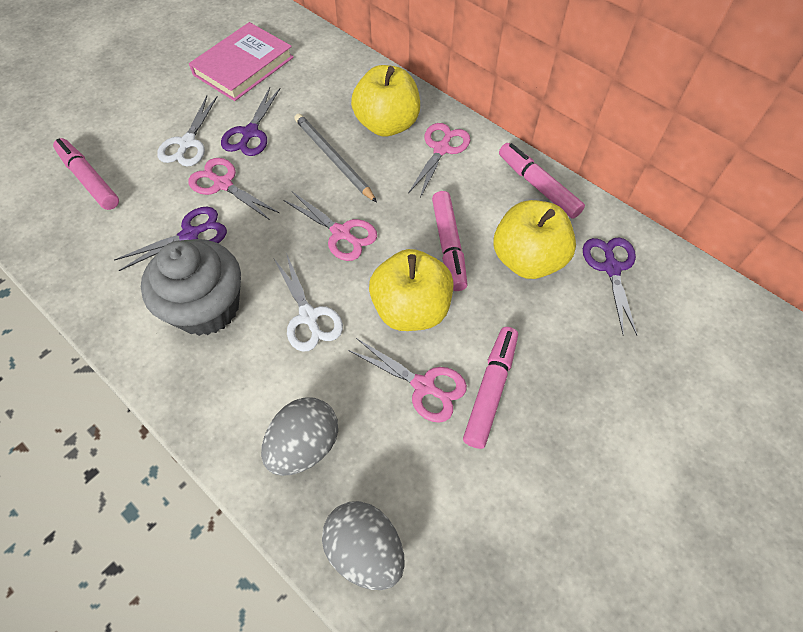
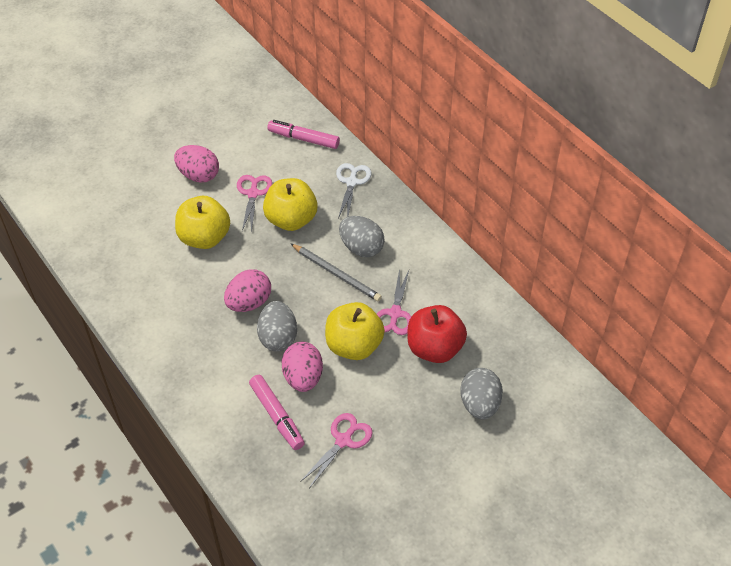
grey cupcake: [141,239,241,336] = 1 -> none = 0
grey egg: [261,397,338,476] [322,501,405,590] = 2 -> [257,301,297,351] [339,216,385,257] [460,368,503,420] = 3
pink book: [189,22,294,101] = 1 -> none = 0
pink egg: none = 0 -> [174,145,219,183] [224,269,271,312] [282,342,323,392] = 3
pink marker: [53,138,119,210] [432,191,468,291] [463,327,518,449] [499,143,585,219] = 4 -> [249,375,305,450] [267,120,340,149] = 2
pink scissors: [188,158,279,220] [283,192,377,261] [348,338,467,423] [408,123,470,198] = 4 -> [237,175,272,233] [300,413,373,487] [377,268,411,335] = 3
purple scissors: [114,207,227,271] [221,87,280,156] [583,238,637,335] = 3 -> none = 0
red apple: none = 0 -> [407,305,467,363] = 1
white scissors: [157,96,218,166] [274,253,343,352] = 2 -> [336,163,371,218] = 1

